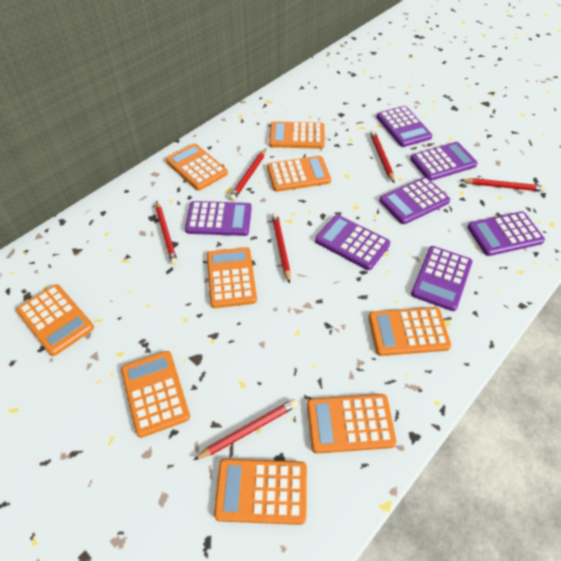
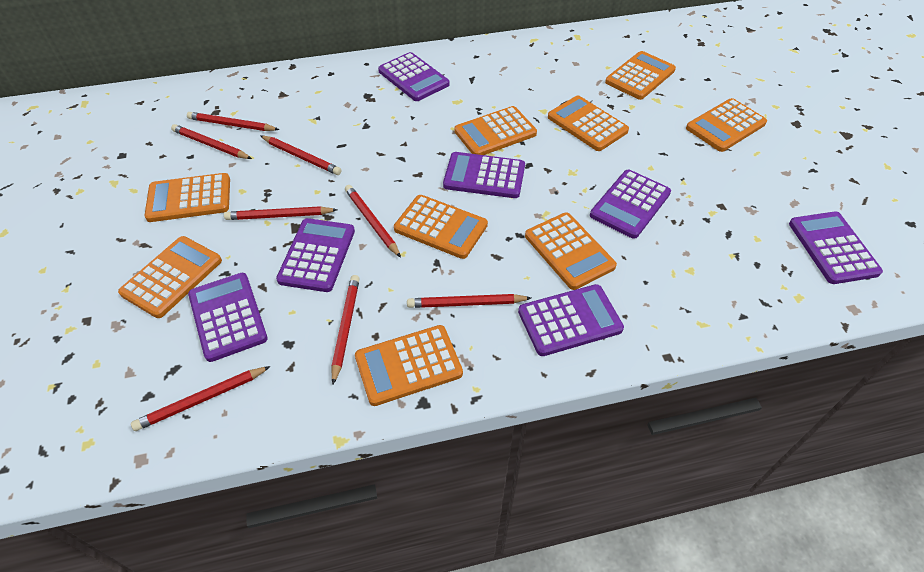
red pencil: [156,201,178,265] [193,399,297,460] [229,149,266,201] [272,213,291,284] [370,130,395,183] [461,178,546,192] = 6 -> [131,366,271,431] [171,124,252,159] [187,112,280,131] [224,206,338,220] [260,135,342,175] [332,275,360,384] [345,185,401,258] [407,294,531,308] = 8

